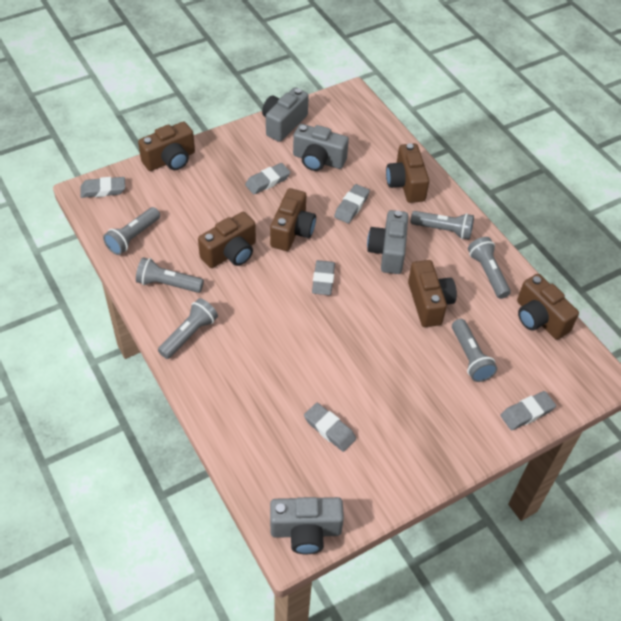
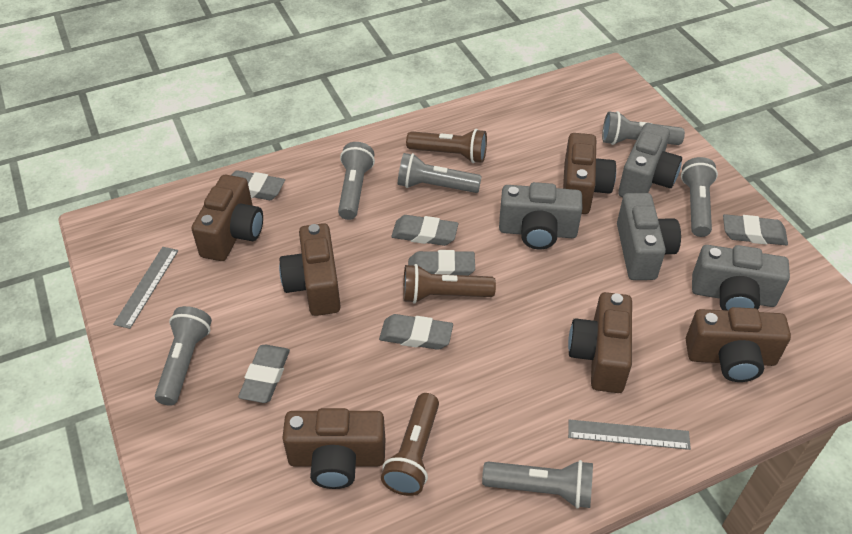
brown flashlight: none = 0 -> [381,393,439,496] [403,264,496,304] [406,129,487,163] = 3
grey ruler: none = 0 -> [113,247,178,329] [568,420,691,450] = 2

